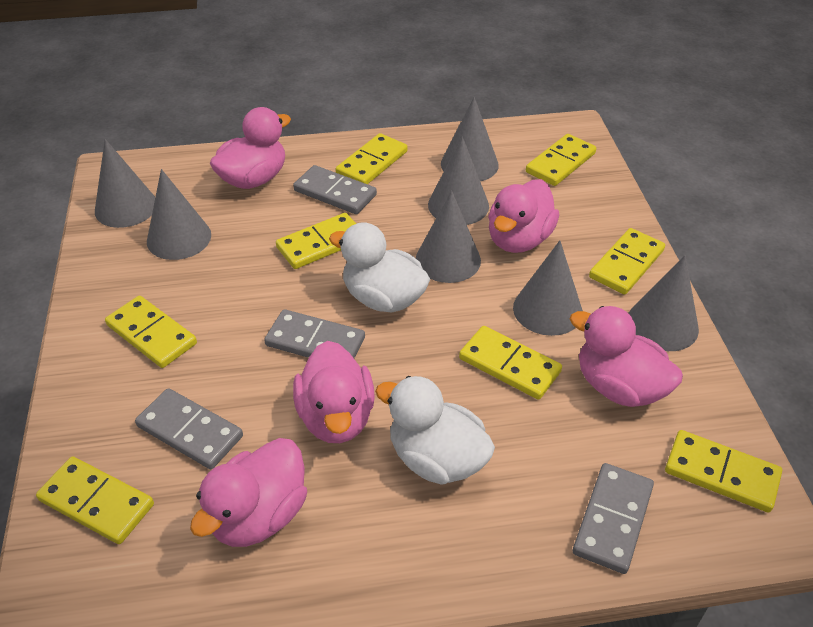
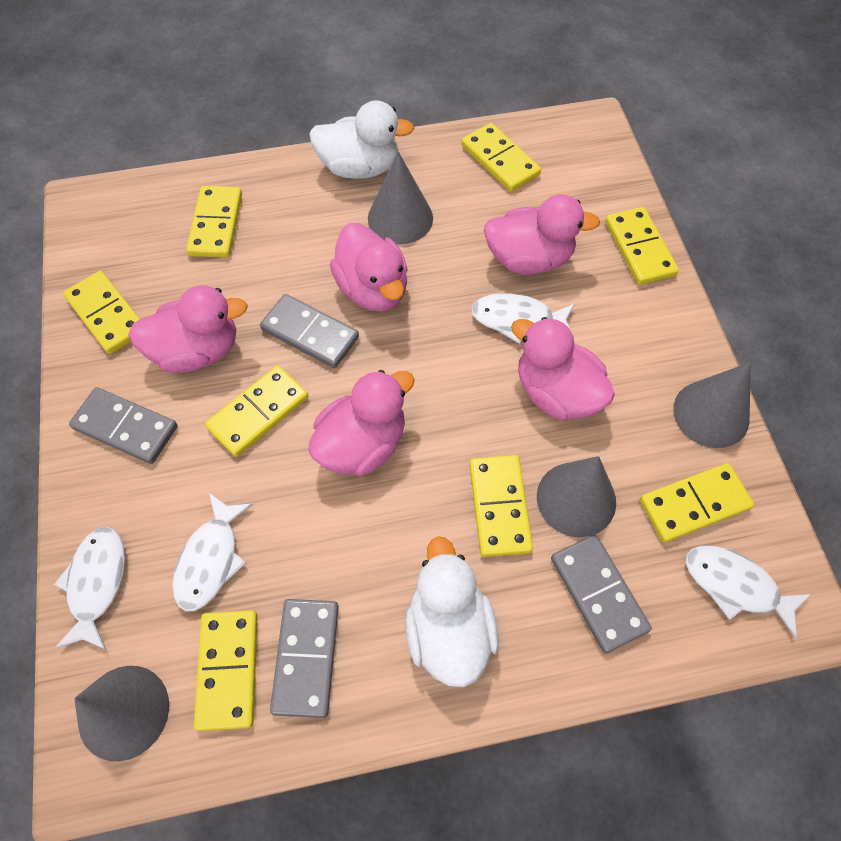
grey cone: [95,139,155,228] [147,169,211,260] [416,191,481,283] [428,137,489,225] [441,97,499,181] [513,240,583,336] [629,255,699,351] = 7 -> [74,666,169,761] [368,151,433,244] [537,456,616,537] [673,362,751,448] = 4
white fish: none = 0 -> [54,527,125,649] [172,493,253,611] [471,293,575,344] [686,545,811,638] = 4

